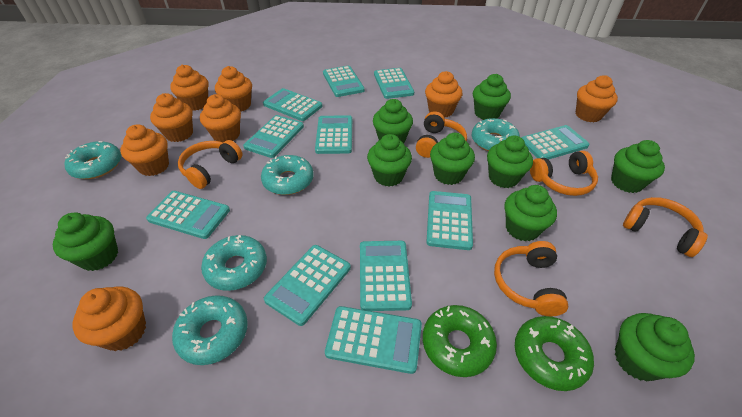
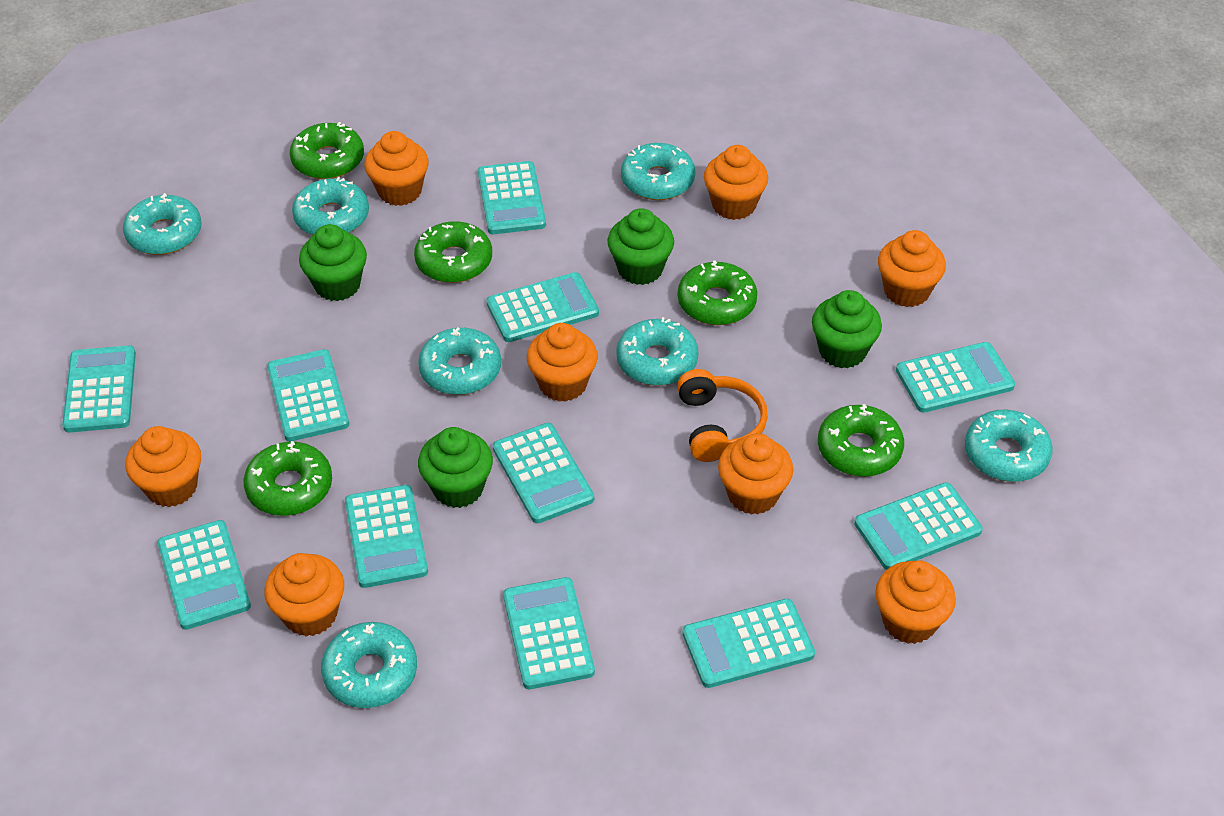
green cupcake: [53,212,118,271] [367,134,412,186] [373,99,413,143] [430,133,475,185] [473,74,511,120] [487,136,533,188] [504,185,557,241] [611,140,665,193] [615,313,695,382] = 9 -> [299,224,367,301] [418,427,493,508] [608,208,674,285] [812,290,882,368] = 4
green donut: [423,305,497,377] [515,316,594,391] = 2 -> [243,441,332,516] [290,122,364,179] [414,221,492,283] [678,261,757,325] [818,404,904,477] = 5
orange headphones: [178,140,243,189] [416,111,467,158] [494,241,568,316] [530,151,598,196] [623,197,708,257] = 5 -> [677,369,768,462] = 1
turquoise donut: [64,141,121,179] [172,295,248,365] [201,235,267,291] [261,155,314,195] [472,118,520,151] = 5 -> [123,193,202,255] [292,177,369,235] [321,622,417,708] [418,327,501,395] [616,317,699,386] [621,143,695,200] [965,410,1053,482] = 7

